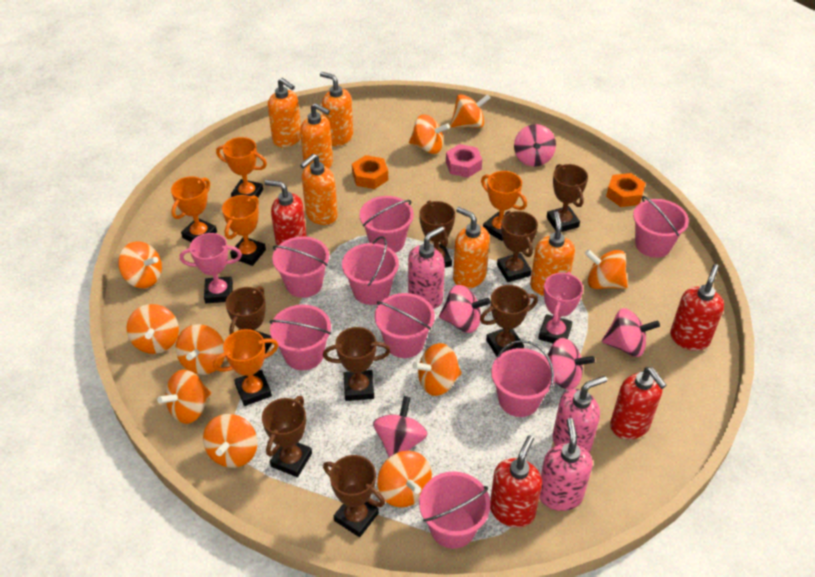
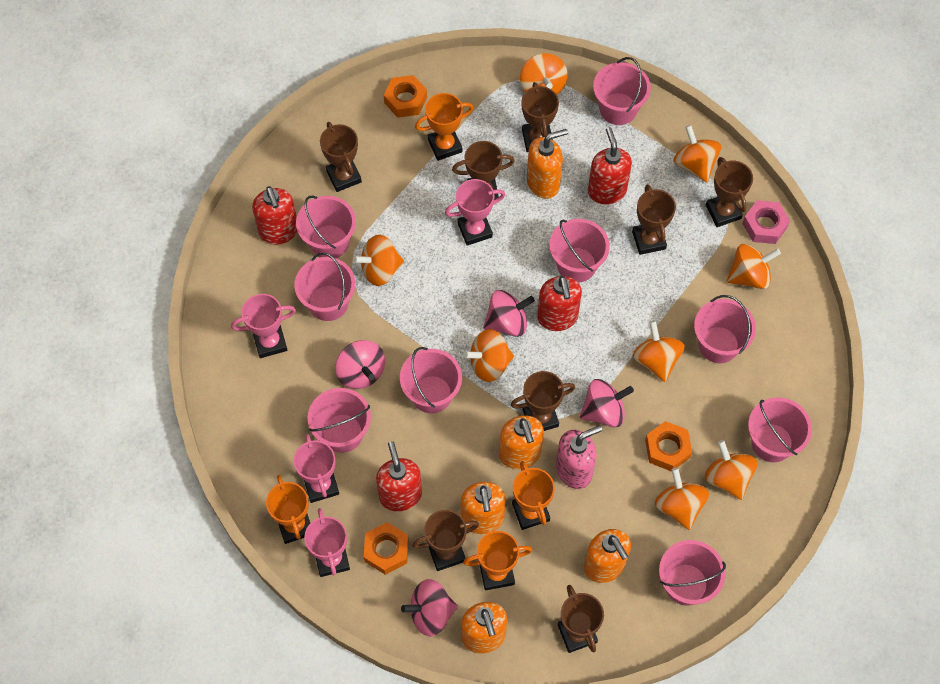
orange nut: [352,155,388,189] [606,173,646,207] = 2 -> [364,522,409,575] [384,75,427,118] [645,421,692,472] = 3
orange soap dispenser: [268,78,301,147] [300,103,333,169] [300,154,338,225] [320,72,353,146] [453,207,490,289] [530,211,575,296] = 6 -> [461,482,506,534] [461,602,507,654] [499,415,544,469] [527,129,568,199] [584,529,631,583] = 5
orange spinning top: [118,241,162,288] [127,304,179,354] [157,369,211,424] [176,324,225,375] [203,414,257,468] [377,451,432,507] [409,114,450,154] [413,343,462,396] [450,94,490,128] [585,249,628,289] = 10 -> [353,235,404,286] [463,329,514,382] [520,53,568,95] [633,321,685,382] [655,468,709,530] [674,125,721,183] [705,440,757,500] [727,244,781,289] = 8
orange trophy: [171,176,217,242] [213,329,279,406] [216,137,267,197] [222,195,266,266] [481,171,527,241] = 5 -> [266,475,310,544] [415,93,473,161] [463,531,533,591] [512,461,555,530] = 4
pink bucket: [269,304,331,370] [272,236,329,298] [342,236,399,305] [360,196,414,253] [375,293,435,358] [419,471,491,549] [491,340,555,417] [633,196,689,258] = 8 -> [294,253,355,321] [296,196,356,258] [308,388,371,453] [400,347,462,413] [549,219,610,283] [593,57,651,125] [659,540,726,606] [694,295,756,363] [748,397,812,462] = 9
pink soap dispenser: [408,226,445,309] [539,418,593,511] [553,376,607,454] = 3 -> [556,425,602,489] = 1
pink spinning top: [373,396,428,457] [439,285,490,333] [514,124,556,167] [547,338,595,390] [602,308,660,357] = 5 -> [336,340,385,389] [401,579,458,636] [483,290,535,337] [580,379,634,427] = 4
pink trophy: [180,233,242,303] [538,272,583,343] = 2 -> [231,294,296,358] [294,434,339,503] [304,508,350,577] [445,179,505,246] = 4

